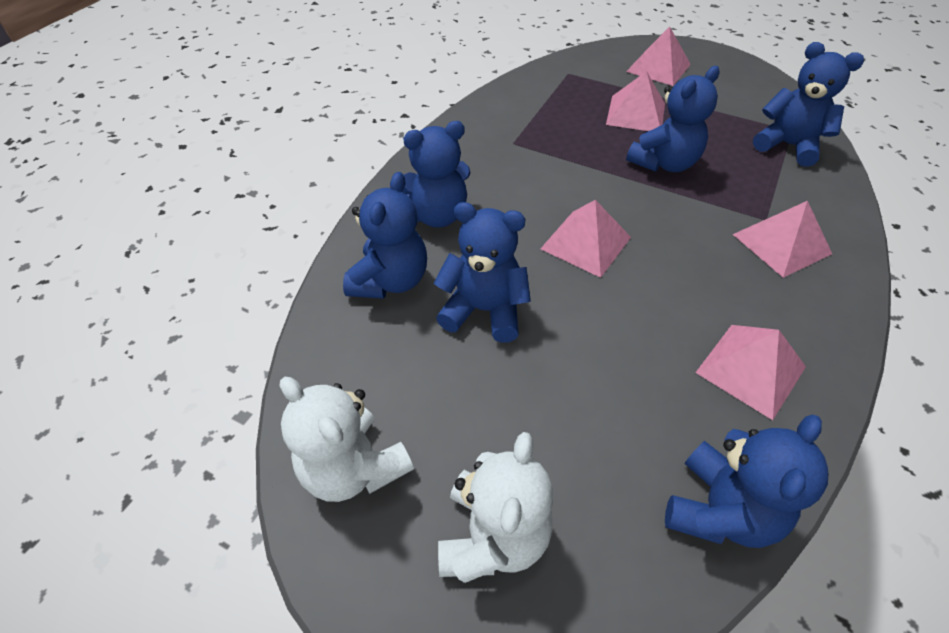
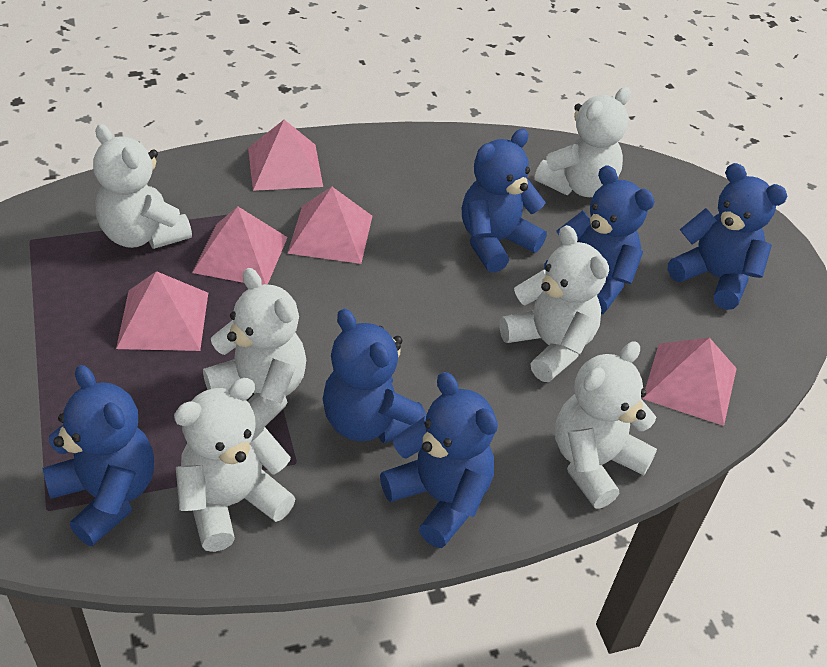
white teddy bear: [279,377,414,502] [438,432,553,583] = 2 -> [93,124,192,249] [174,378,296,552] [203,268,306,431] [499,225,609,382] [535,87,631,197] [555,342,657,509] = 6

